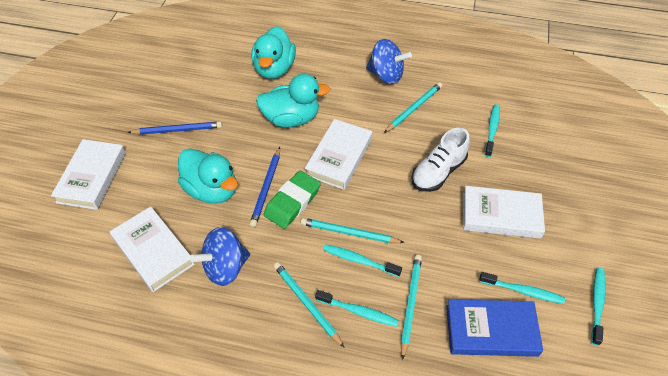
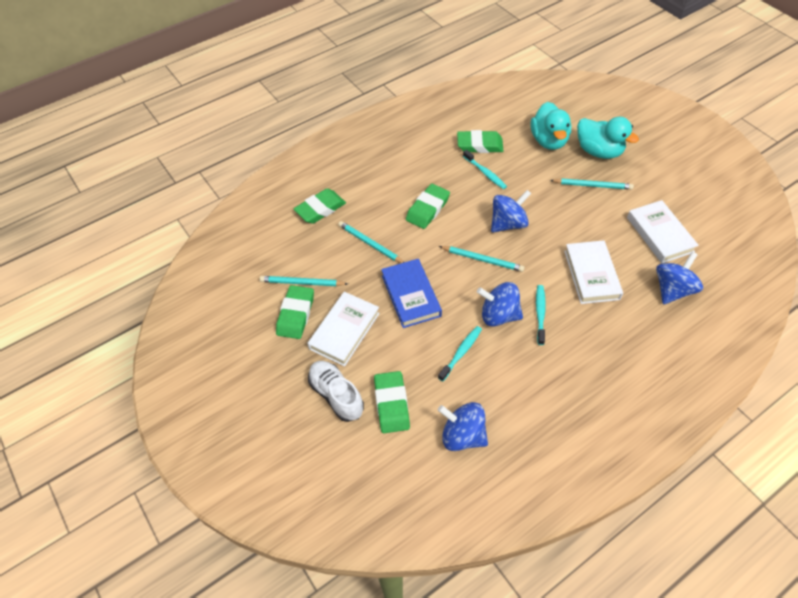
blue pencil: [127,121,222,135] [250,147,280,227] = 2 -> none = 0
blue spinning top: [190,227,250,286] [366,39,412,84] = 2 -> [438,402,488,451] [477,282,523,326] [491,190,531,233] [656,252,703,304] = 4
green eraser: [263,171,321,229] = 1 -> [276,285,314,339] [294,188,346,224] [374,371,410,433] [406,184,450,229] [457,130,503,153] = 5
turquoise duck: [178,148,238,204] [251,26,296,79] [256,74,330,127] = 3 -> [531,102,571,150] [577,117,639,159] = 2
turquoise toothbrush: [315,290,399,327] [323,244,402,277] [479,272,565,304] [485,104,500,157] [591,268,606,346] = 5 -> [438,326,482,381] [463,150,507,189] [536,285,546,345] = 3
white book: [51,139,126,210] [110,206,195,292] [305,119,372,190] [463,186,545,239] = 4 -> [307,292,380,366] [564,240,623,304] [627,200,699,263] = 3

